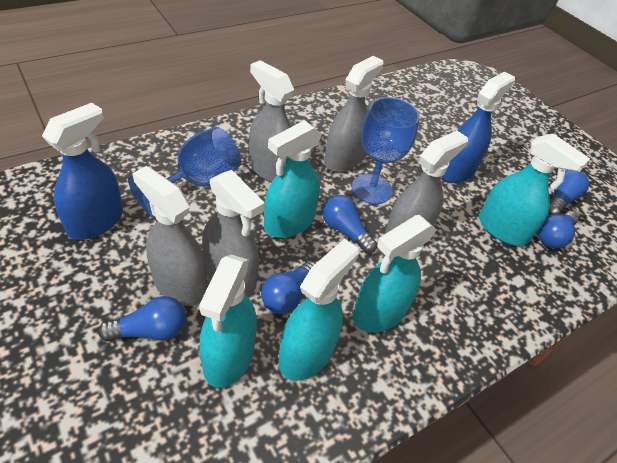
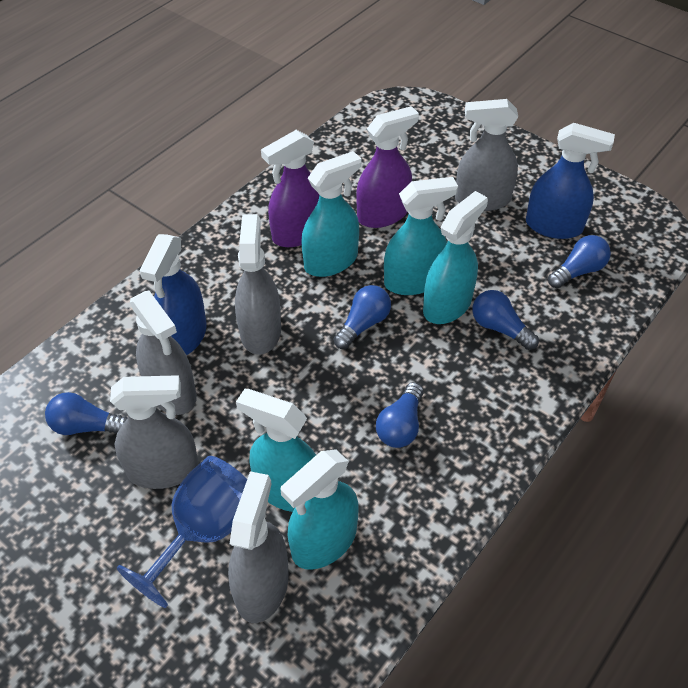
blue goblet: [128,127,241,217] [352,97,420,204] = 2 -> [117,456,247,608] = 1
purple spray bottle: none = 0 -> [261,130,319,247] [356,106,419,228] = 2

